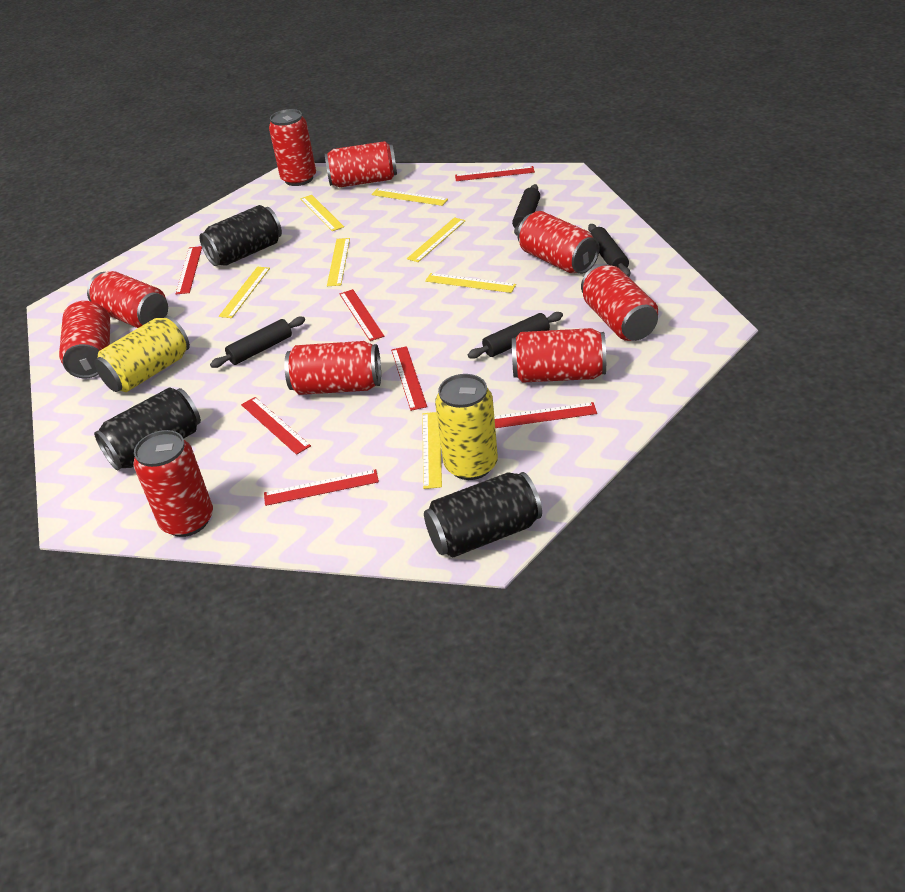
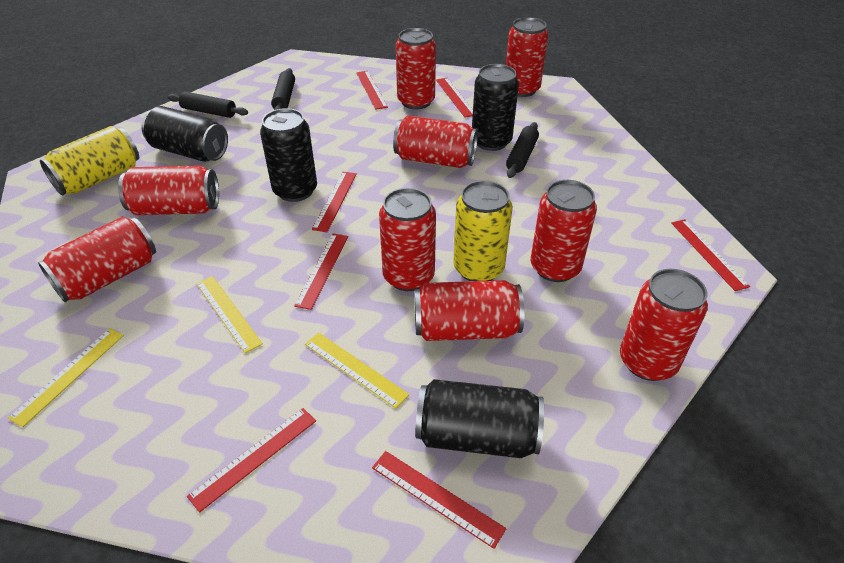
black can: [94,387,201,471] [199,205,282,266] [424,472,542,558] = 3 -> [142,106,228,162] [260,108,317,202] [415,379,544,458] [472,64,519,151] = 4
black rolling pin: [210,317,305,368] [468,312,563,359] [512,184,540,235] [588,224,630,277] = 4 -> [167,92,248,118] [271,68,295,110] [506,122,539,178] = 3
yellow ruler: [219,267,270,318] [300,195,344,231] [327,238,350,286] [371,188,448,206] [407,217,466,262] [422,412,442,489] [425,273,516,293] = 7 -> [8,328,124,427] [196,276,263,353] [305,332,409,408] = 3

